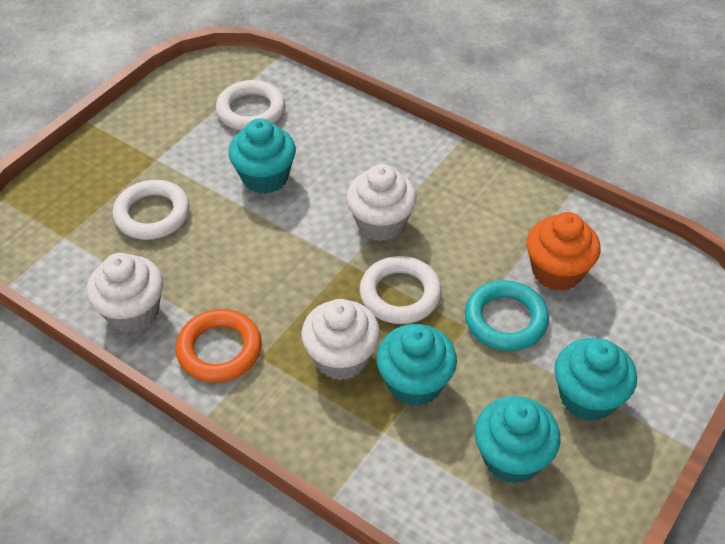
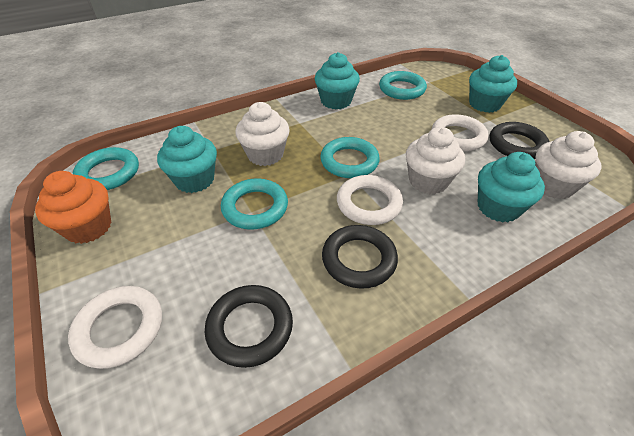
black ring: none = 0 -> [205,285,293,368] [322,225,398,289] [490,122,550,159] = 3
orange ring: [175,309,262,383] = 1 -> none = 0
turquoise ring: [465,280,549,351] = 1 -> [73,147,139,190] [221,178,288,229] [320,137,380,178] [379,71,427,100] = 4

